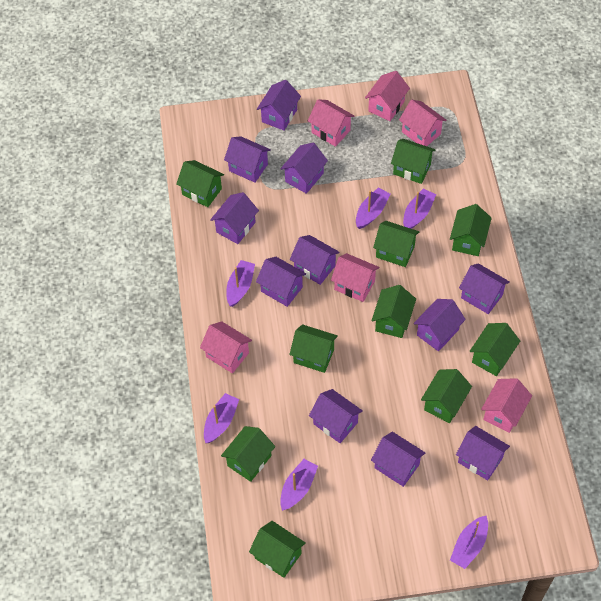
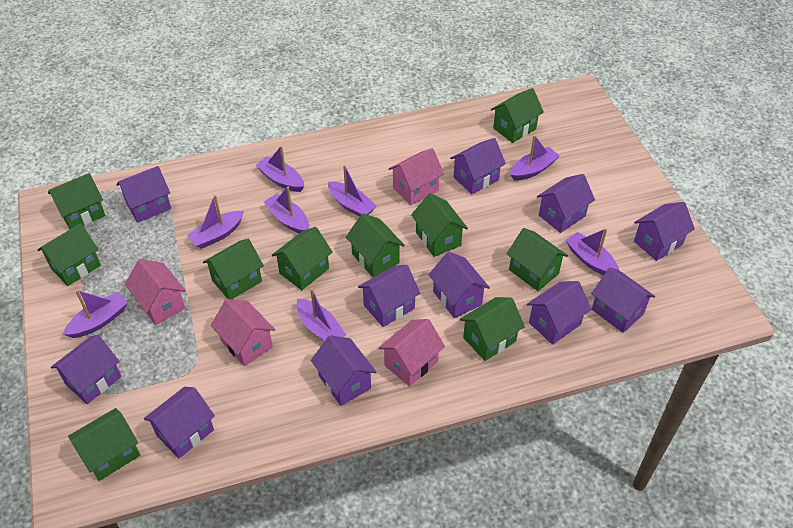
pink house: [200,321,252,373] [308,99,354,147] [331,253,379,302] [365,71,410,121] [399,100,446,146] [481,378,532,433] = 6 -> [125,259,186,325] [211,299,275,366] [379,319,445,386] [388,148,444,205] = 4
purple boat: [204,393,239,443] [226,260,255,307] [280,459,318,511] [356,188,391,229] [403,188,436,229] [450,516,488,569] = 6 -> [63,290,127,338] [187,195,244,249] [256,146,304,192] [264,187,309,233] [297,288,346,341] [328,165,377,217] [511,135,560,181] [566,228,619,275] = 8

